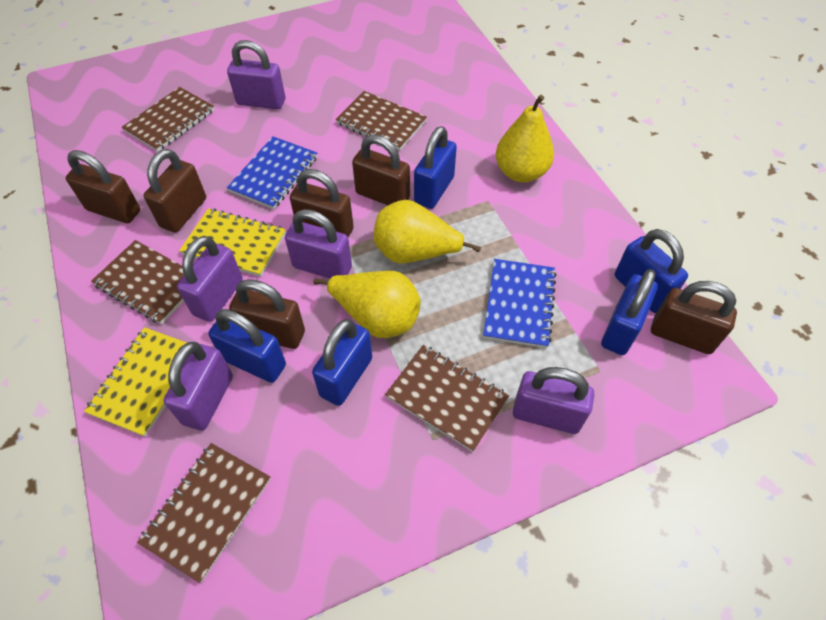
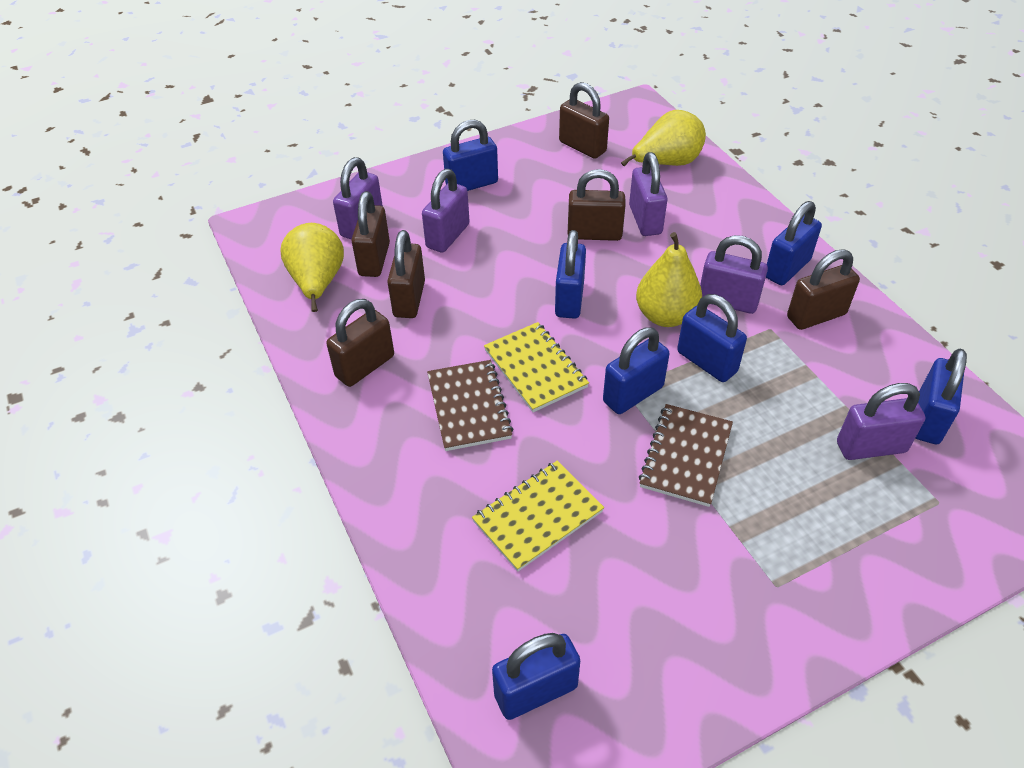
blue notebook: [227,136,317,209] [483,259,557,348] = 2 -> none = 0
blue padlock: [208,309,286,383] [312,319,372,406] [414,126,457,209] [601,269,658,355] [615,229,688,313] = 5 -> [443,120,498,191] [492,633,580,720] [555,230,586,319] [603,327,670,414] [677,294,747,382] [766,201,822,285] [915,349,967,444] = 7
brown notebook: [91,240,184,324] [122,87,214,152] [137,443,271,583] [336,91,427,150] [385,345,509,452] = 5 -> [427,360,513,451] [639,404,733,507] = 2

